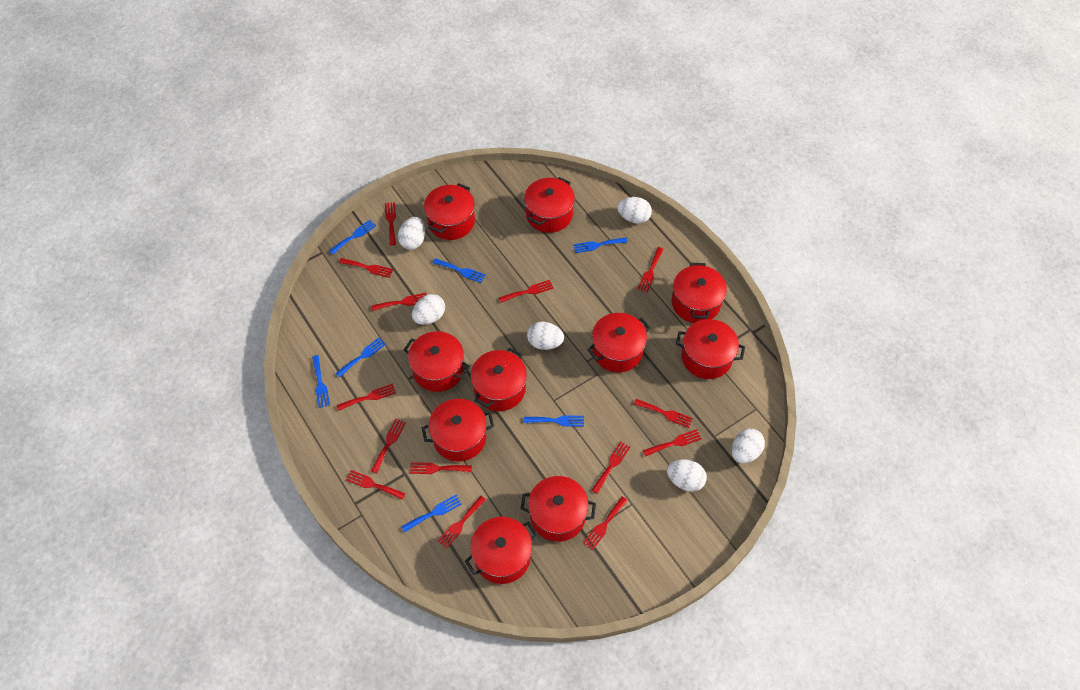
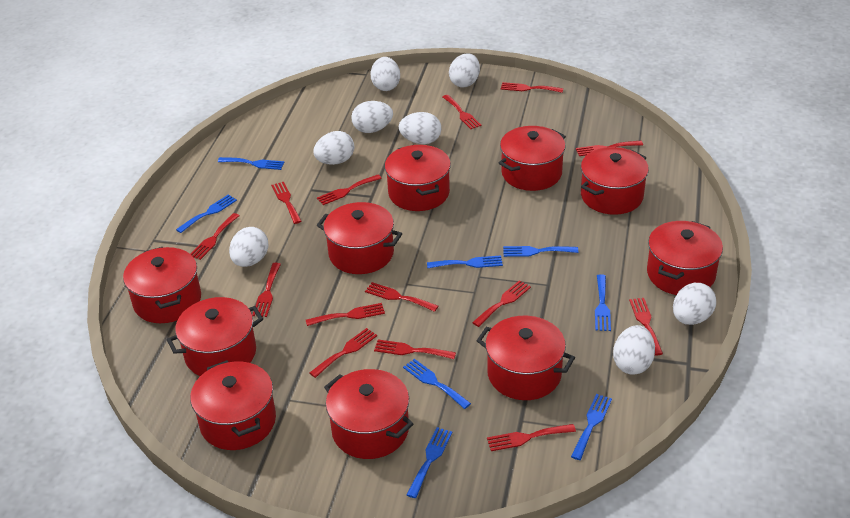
blue fork: [312,355,330,408] [329,220,376,254] [336,337,386,378] [402,494,462,532] [433,258,486,283] [524,415,584,427] [573,238,628,253] = 7 -> [176,195,237,233] [218,157,284,170] [403,359,471,409] [407,427,452,498] [427,255,503,268] [503,246,578,257] [571,394,612,460] [595,274,611,331] = 8
white egg: [398,217,425,250] [412,294,445,325] [527,322,564,350] [617,197,652,224] [667,460,707,492] [732,428,765,463] = 6 -> [229,227,269,267] [314,131,354,165] [351,101,393,133] [370,57,400,91] [399,112,441,144] [449,53,480,88] [613,325,655,375] [673,283,716,325] = 8

